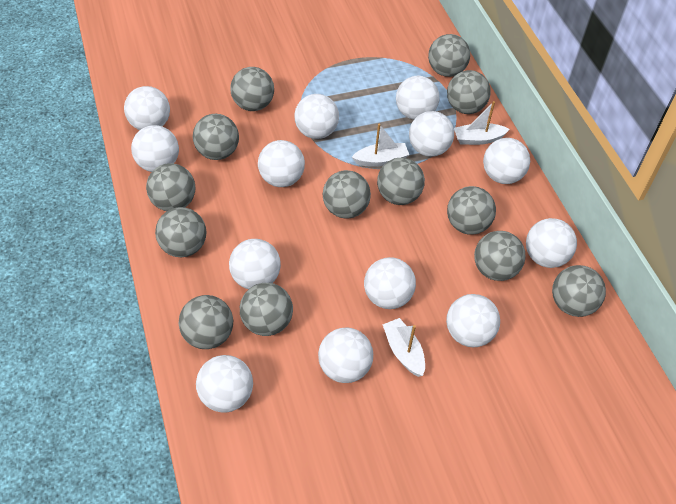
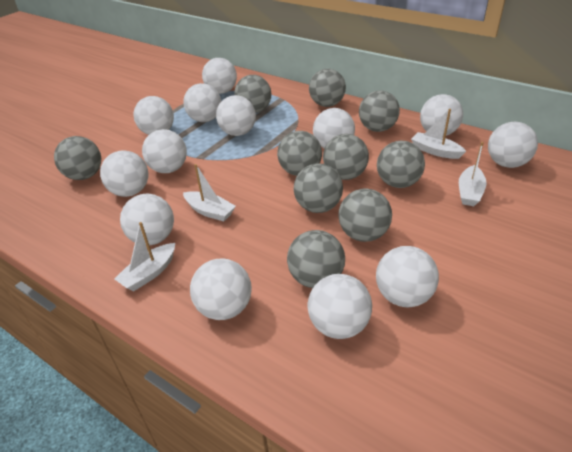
grey ball: [146,163,195,211] [155,207,207,257] [179,295,233,349] [193,114,239,160] [230,67,274,111] [240,283,293,336] [323,170,371,218] [377,158,425,205] [428,34,470,77] [447,70,491,114] [447,186,496,235] [474,231,525,281] [552,265,606,317] = 13 -> [54,136,101,180] [234,75,272,113] [277,131,322,176] [287,230,345,288] [294,163,343,213] [309,69,346,107] [323,134,369,180] [338,189,392,242] [359,90,400,132] [377,141,425,188] = 10
white boat: [352,124,409,167] [382,318,425,377] [454,101,510,145] = 3 -> [114,222,175,291] [183,164,236,221] [411,109,466,159] [459,142,487,206] = 4

